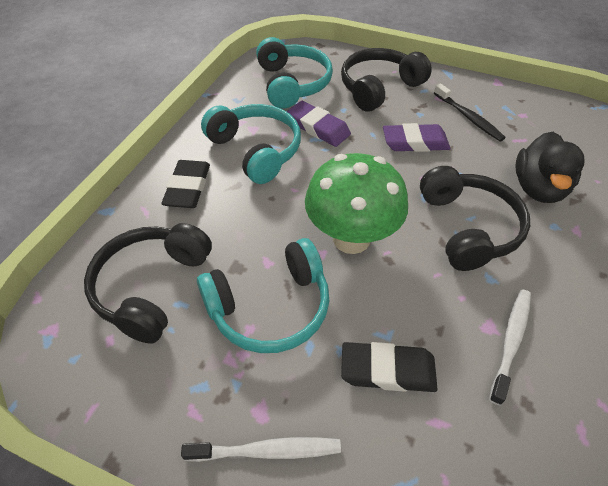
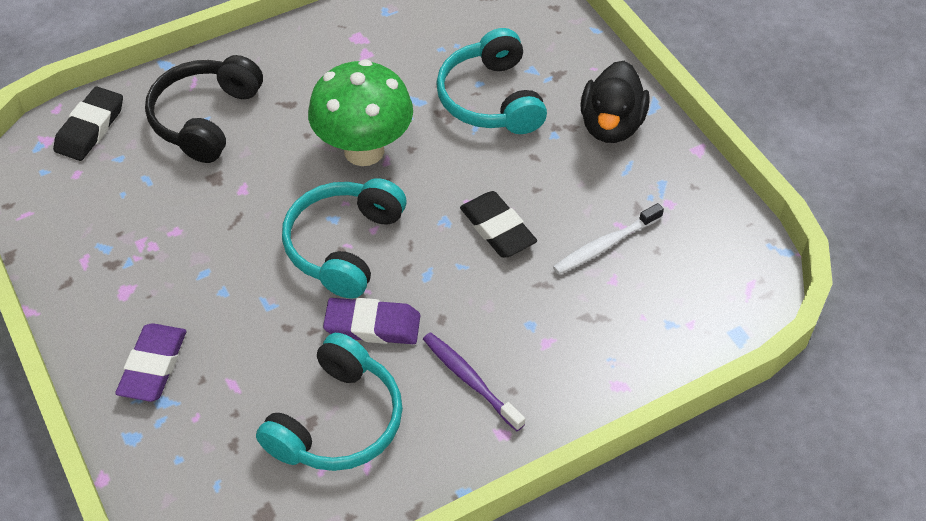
black headphones: [84,223,212,344] [341,48,432,112] [420,166,530,271] = 3 -> [145,55,263,163] = 1
black toothbrush: [434,83,506,141] = 1 -> none = 0
purple toothbrush: none = 0 -> [423,332,525,431] = 1
white toothbrush: [181,437,341,462] [489,289,531,406] = 2 -> [553,203,664,275] = 1

